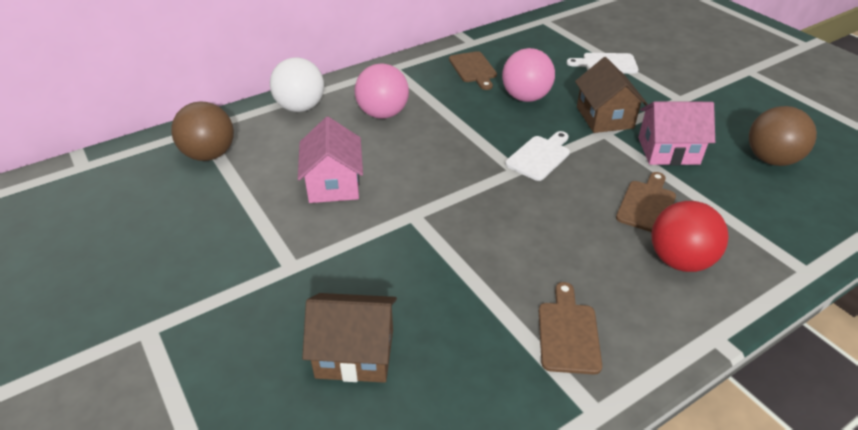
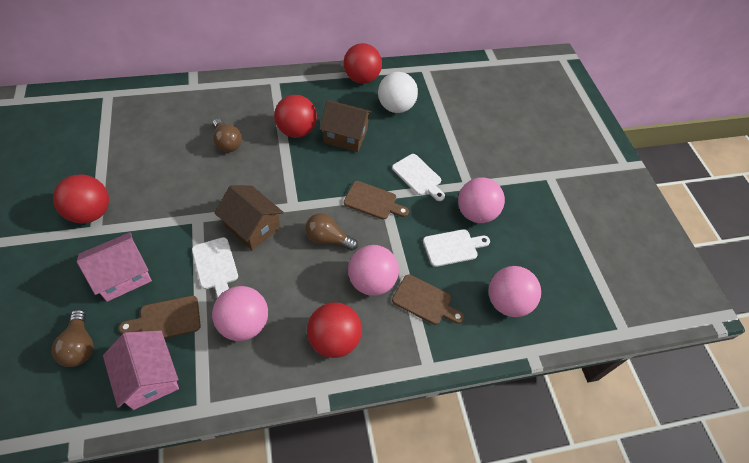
brown ball: [171,101,234,161] [749,106,817,166] = 2 -> none = 0
brown light bulb: none = 0 -> [51,310,94,367] [212,118,242,152] [305,213,358,251] = 3
pink ball: [354,63,409,119] [502,48,555,102] = 2 -> [212,286,268,341] [348,245,399,296] [458,178,505,223] [489,266,541,317] = 4
red ball: [651,201,729,272] = 1 -> [53,174,109,224] [274,95,317,138] [307,302,362,358] [344,43,382,84] = 4
white cutting board: [505,131,570,181] [567,53,639,74] = 2 -> [192,237,238,298] [392,154,445,201] [423,229,490,267] = 3

